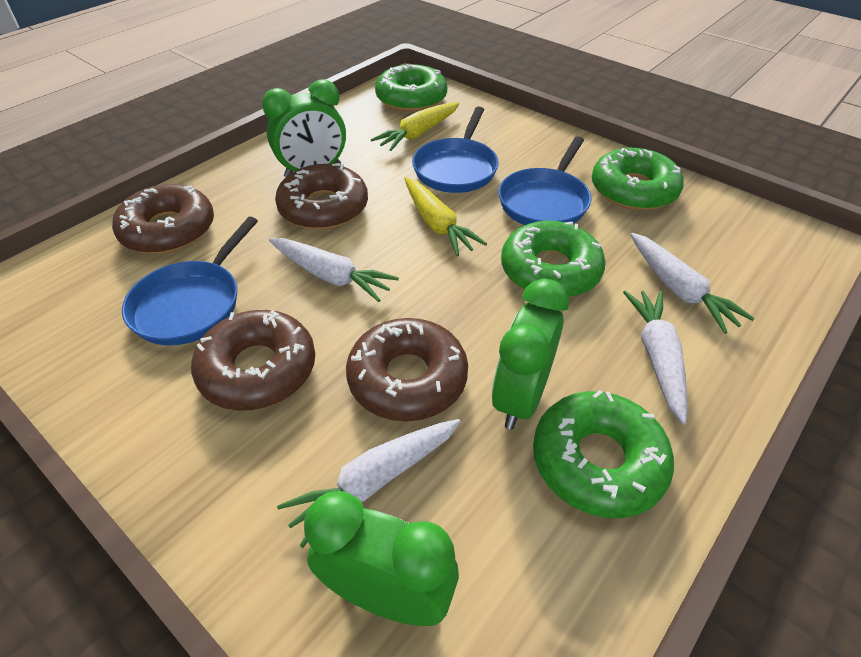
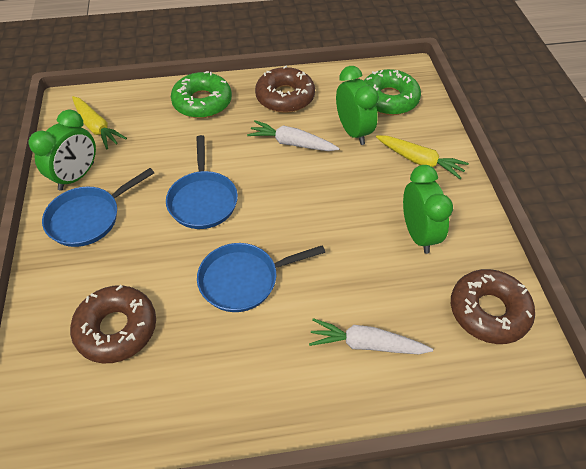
brown donut: [112,184,214,254] [191,310,315,411] [275,163,368,230] [346,318,468,422] = 4 -> [70,285,156,363] [255,65,315,113] [451,269,535,344] = 3
green donut: [375,64,447,112] [501,220,606,298] [533,390,674,518] [592,148,684,210] = 4 -> [171,71,232,118] [364,69,421,115] = 2
white carrot: [269,238,399,302] [277,419,461,548] [623,290,687,425] [631,233,755,334] = 4 -> [247,120,339,151] [309,318,433,354] = 2

